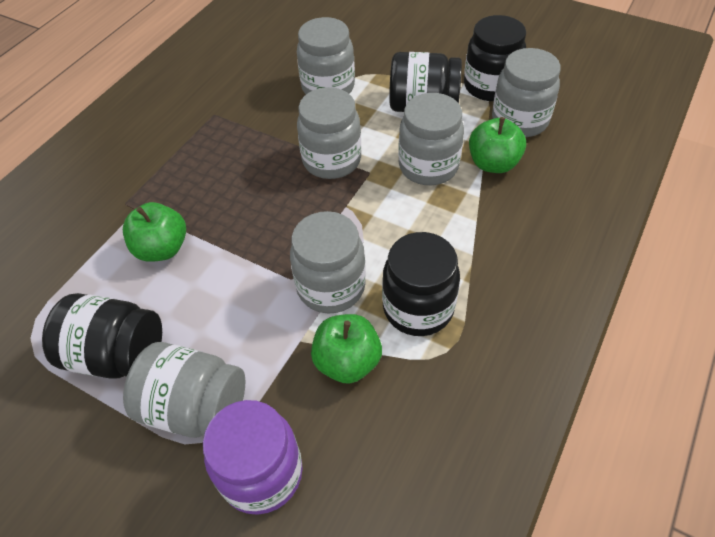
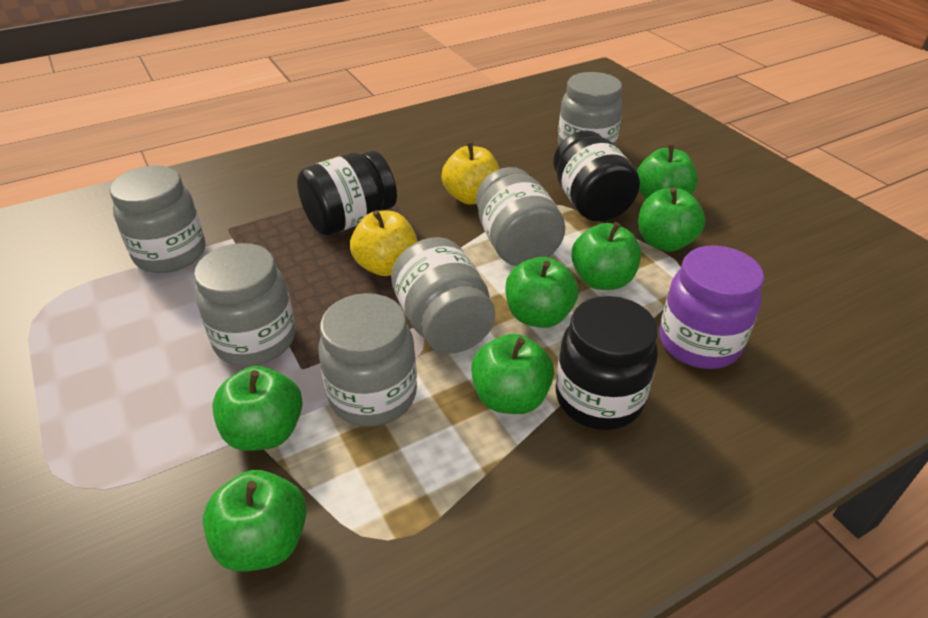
black jar: [42,293,162,379] [382,232,460,336] [389,52,462,112] [464,15,526,101] = 4 -> [297,151,397,236] [553,130,640,222] [556,296,658,430] = 3
green apple: [123,202,186,262] [311,314,382,384] [469,117,526,173] = 3 -> [203,470,307,572] [212,366,303,451] [471,334,554,414] [506,257,578,328] [571,222,641,290] [637,144,697,199] [638,187,705,252] = 7
yellow apple: none = 0 -> [350,210,418,276] [441,142,499,205] = 2

